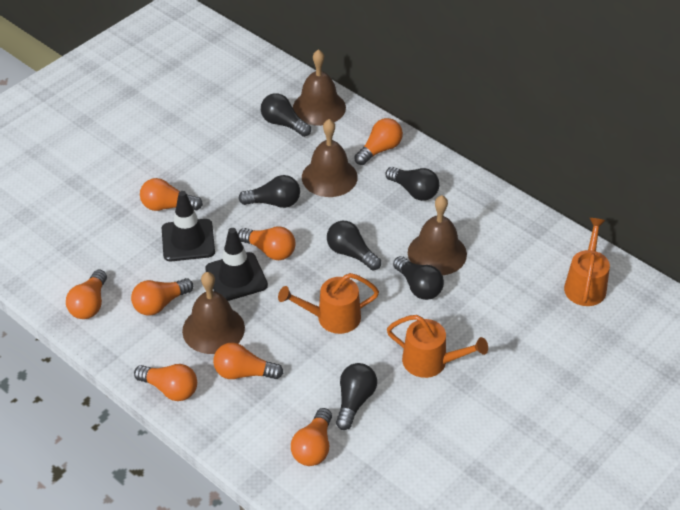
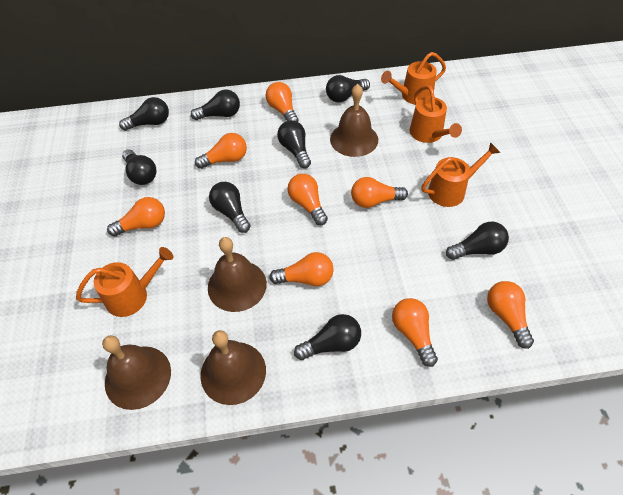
black light bulb: [238,175,300,208] [261,93,311,137] [327,221,381,270] [336,363,377,430] [386,167,439,201] [393,256,444,300] = 6 -> [119,97,169,131] [122,149,156,185] [191,90,240,120] [209,182,251,233] [277,120,311,168] [294,314,361,360] [326,75,370,102] [446,222,509,260] = 8
black traffic cone: [162,191,215,261] [205,228,268,301] = 2 -> none = 0
orange watering can: [278,273,379,334] [387,315,488,378] [564,218,610,306] = 3 -> [76,247,173,317] [381,52,446,105] [409,85,462,143] [421,142,501,207] = 4

